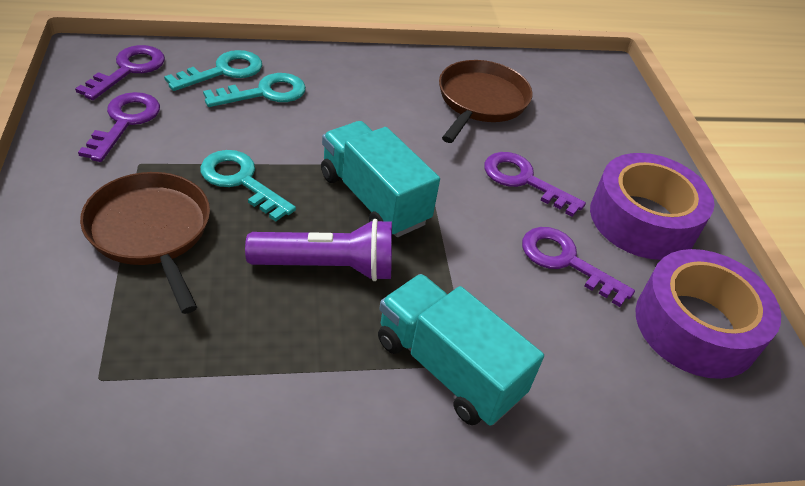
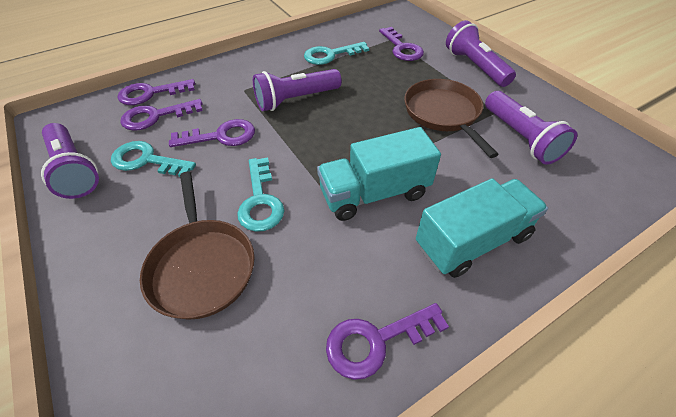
purple flashlight: [245,219,392,281] = 1 -> [41,123,99,199] [253,69,342,111] [446,20,516,87] [485,91,577,164] = 4
purple key: [75,45,165,100] [78,92,160,162] [484,152,586,217] [522,227,635,307] = 4 -> [117,79,195,105] [121,99,203,131] [169,119,255,147] [326,303,449,380] [379,27,424,61] = 5
purple tape: [590,153,714,260] [635,249,781,379] = 2 -> none = 0

